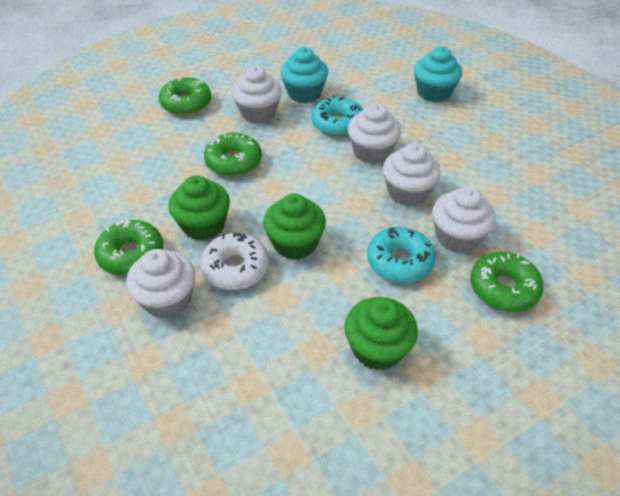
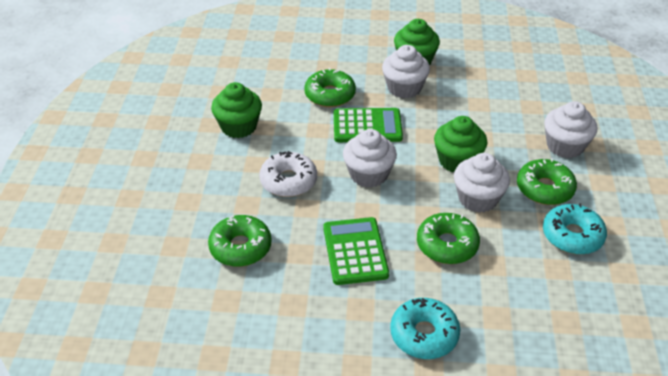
green calculator: none = 0 -> [323,217,389,285] [334,108,403,142] = 2
turquoise cupcake: [280,47,328,103] [414,46,462,102] = 2 -> none = 0
white cupcake: [126,249,195,318] [232,66,282,123] [348,103,401,164] [383,143,441,206] [432,187,495,253] = 5 -> [343,129,397,188] [382,45,430,98] [454,153,510,213] [544,101,597,158] = 4

